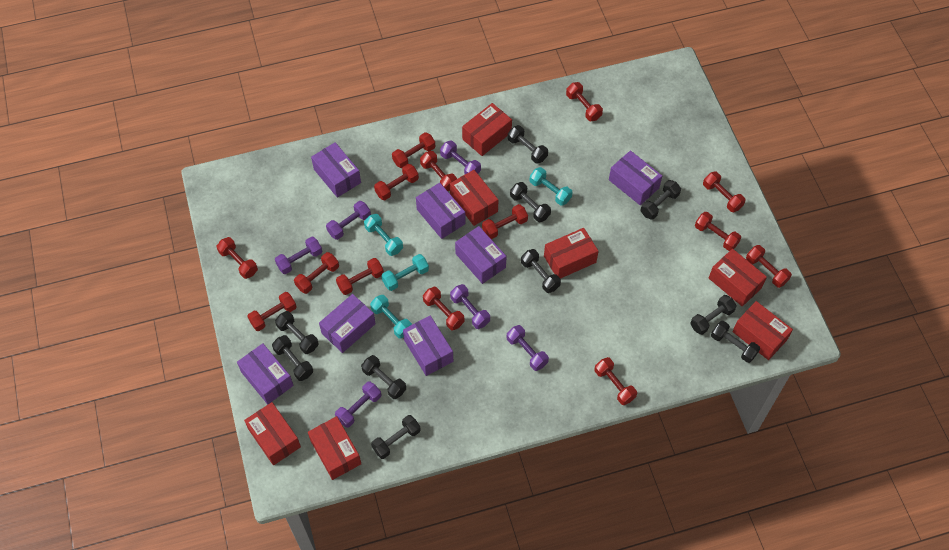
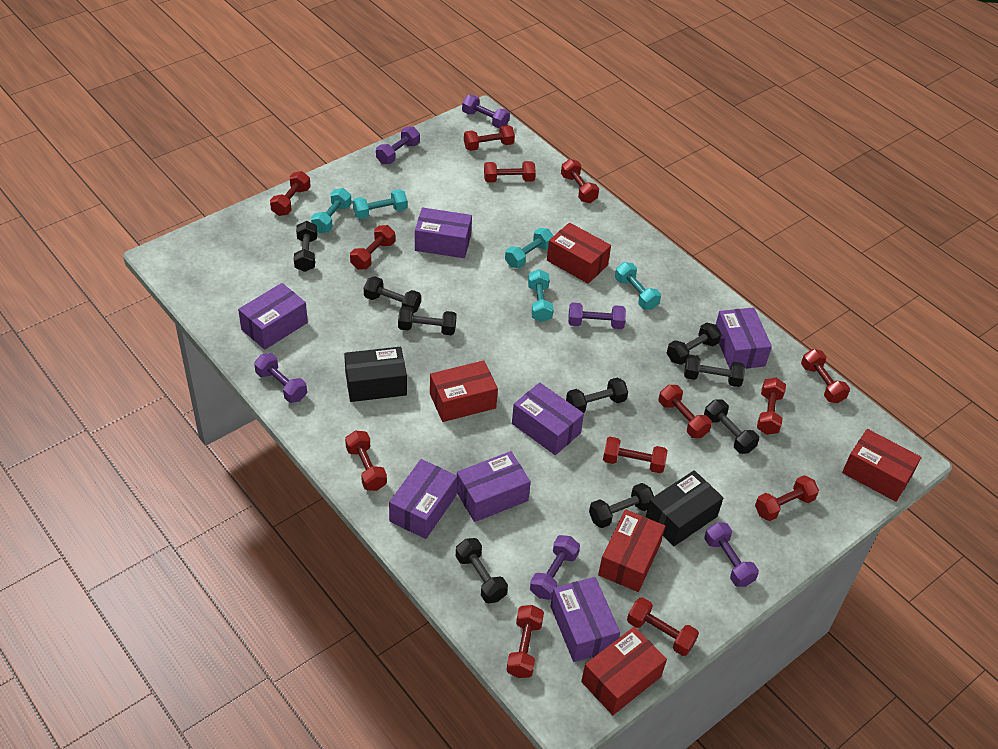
black box: none = 0 -> [344,347,407,402] [646,470,723,546] = 2
black dumbbell: [272,335,313,381] [275,311,319,354] [361,355,406,399] [371,415,421,459] [508,125,548,164] [510,182,551,222] [521,249,561,293] [640,180,681,220] [690,295,737,335] [711,321,760,363] = 10 -> [294,221,317,272] [364,276,421,313] [398,306,457,335] [456,538,508,603] [566,377,628,413] [589,483,654,528] [667,322,721,365] [684,355,745,387] [704,399,759,454] = 9
red box: [244,402,301,465] [308,416,361,480] [450,170,498,226] [462,103,512,156] [544,228,599,279] [709,249,767,306] [732,301,793,360] = 7 -> [430,360,498,422] [547,223,611,284] [581,627,667,715] [598,509,665,592] [842,429,922,502] = 5
red dumbbell: [217,237,258,279] [247,292,297,331] [294,252,339,294] [336,258,384,295] [374,164,419,200] [392,132,435,168] [420,151,457,191] [423,287,464,330] [482,204,528,239] [566,82,603,121] [594,357,637,405] [695,212,741,251] [703,171,746,212] [746,245,792,288] = 14 -> [270,171,311,216] [345,431,387,491] [350,225,395,270] [464,125,515,151] [484,161,536,183] [506,605,544,678] [561,159,599,203] [603,437,667,473] [627,597,699,656] [659,385,712,438] [755,475,819,521] [757,378,786,435] [801,349,850,403] = 13
turquoise dumbbell: [364,214,403,256] [370,295,412,339] [381,254,429,291] [530,167,573,206] = 4 -> [311,188,352,233] [353,189,407,219] [505,228,553,268] [528,269,554,322] [615,262,661,310] = 5

